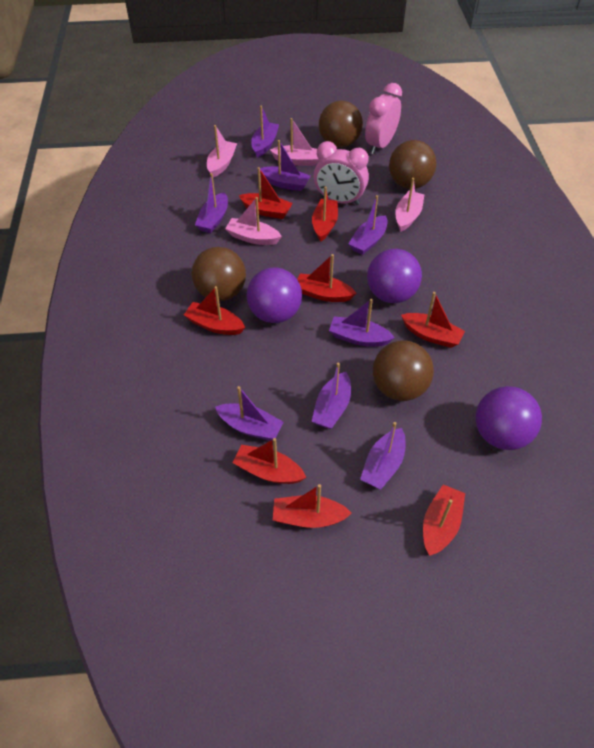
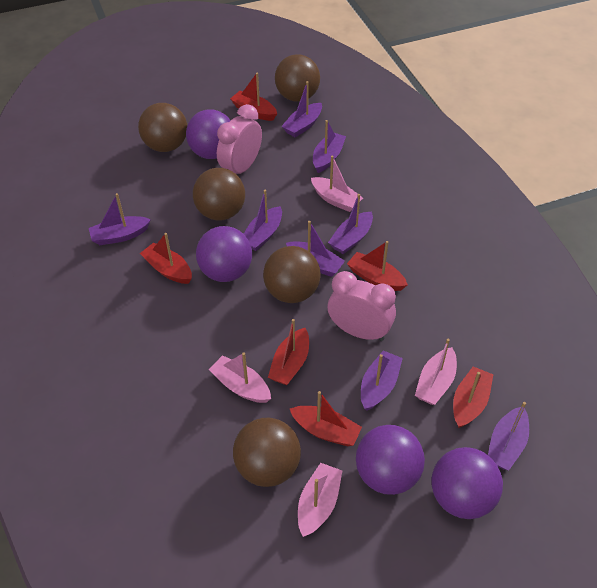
brown ball: [192,247,246,301] [319,101,363,148] [373,340,434,401] [389,140,436,189] = 4 -> [138,103,187,152] [193,168,245,220] [233,418,301,487] [263,246,321,303] [275,54,320,102] = 5
purple ball: [247,267,302,323] [367,249,422,303] [475,386,542,450] = 3 -> [186,109,231,159] [196,226,252,282] [356,425,425,495] [432,447,503,519] = 4
red boat: [184,286,245,335] [233,438,306,484] [239,167,293,219] [273,484,352,528] [297,254,356,302] [312,187,338,242] [401,292,465,348] [423,485,465,556] = 8 -> [140,233,192,284] [230,73,277,121] [268,319,309,385] [290,391,362,446] [347,241,408,291] [453,367,493,428] = 6

